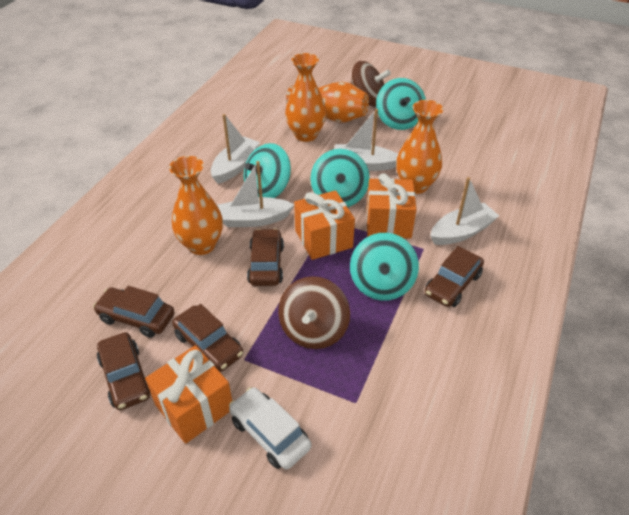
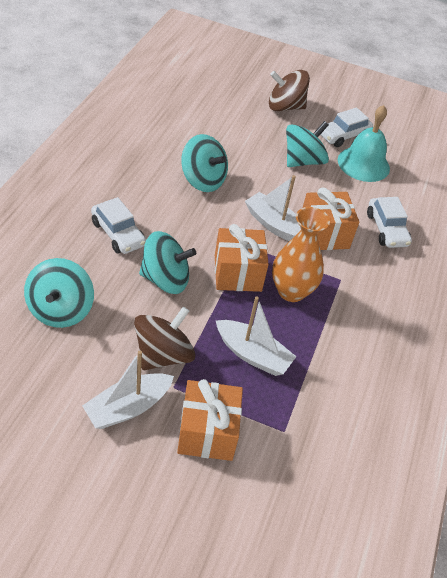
brown car: [93,286,174,338] [97,332,151,410] [172,304,243,372] [247,228,284,286] [425,246,484,307] = 5 -> none = 0
orange vase: [169,156,223,255] [285,53,326,142] [286,82,369,122] [396,100,443,194] = 4 -> [272,207,330,302] = 1
turquoise bell: none = 0 -> [338,105,390,182] = 1
white boat: [211,114,260,184] [218,161,294,227] [334,109,398,171] [430,177,499,245] = 4 -> [82,351,174,429] [216,296,297,376] [245,175,301,241] = 3
white car: [229,387,311,470] = 1 -> [91,197,146,254] [320,108,373,147] [367,197,412,248] = 3

